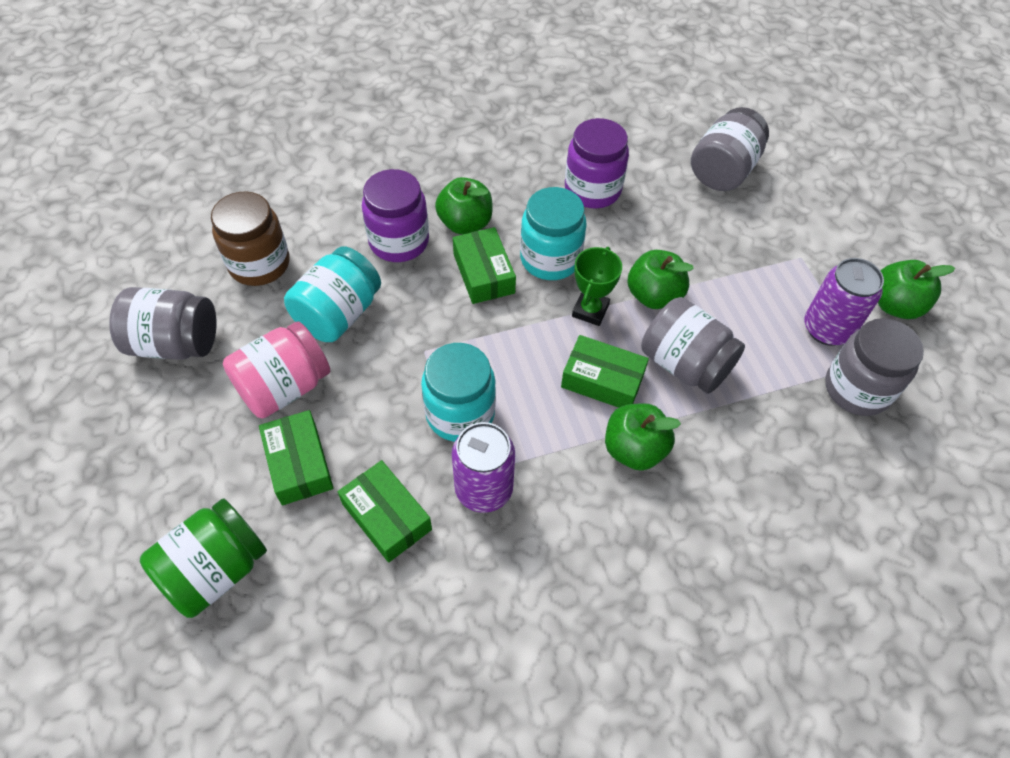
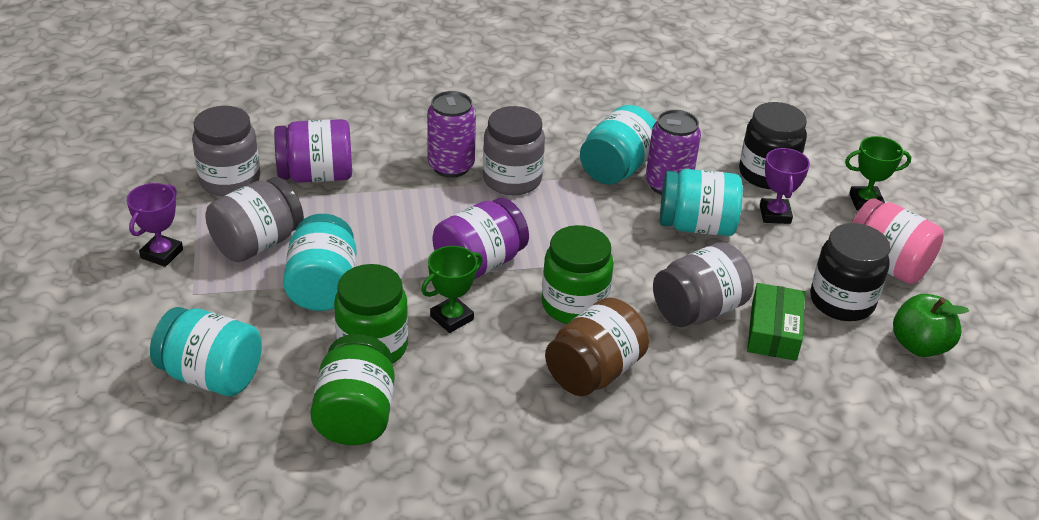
black jar: none = 0 -> [739,102,807,189] [810,223,890,321] = 2
green apple: [435,177,493,234] [605,403,681,471] [628,250,694,309] [878,260,955,319] = 4 -> [893,294,969,357] = 1
green box: [259,410,333,506] [338,460,432,562] [453,227,516,304] [561,335,649,408] = 4 -> [747,283,805,361] = 1
green jar: [140,498,267,618] = 1 -> [310,334,395,445] [334,264,408,364] [542,225,614,324] = 3
green trophy: [572,247,622,326] = 1 -> [421,246,483,333] [845,136,911,210] = 2
purple trophy: none = 0 -> [126,183,183,267] [760,148,810,224] = 2
turquoise jar: [284,246,381,342] [421,343,496,442] [520,187,587,280] = 3 -> [150,307,262,396] [283,214,357,311] [580,105,656,185] [660,169,743,236] = 4

